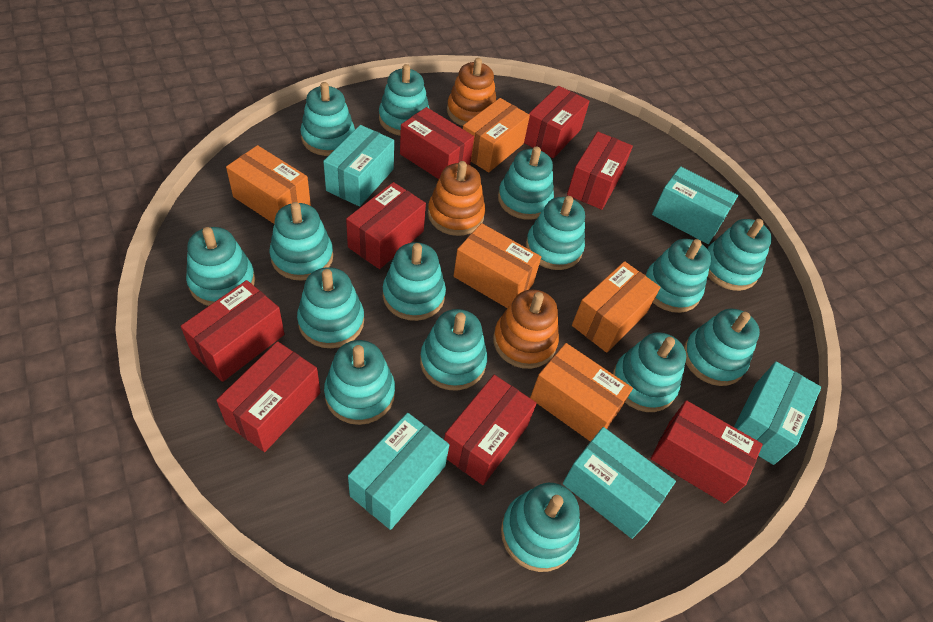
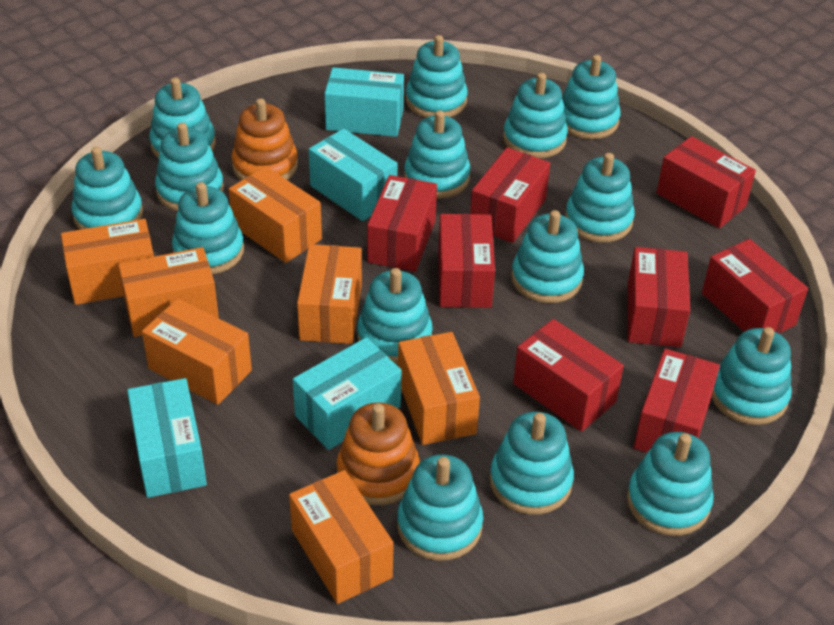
orange box: [226,145,311,224] [454,223,541,308] [463,98,530,172] [530,343,633,442] [572,261,661,353] = 5 -> [61,219,154,305] [118,247,219,337] [142,299,252,405] [229,166,322,263] [289,470,393,604] [297,244,362,344] [398,332,480,445] = 7
orange stacking toy: [428,161,485,236] [447,58,496,126] [493,289,559,369] = 3 -> [231,98,298,180] [336,402,420,505] = 2
turquoise box: [323,125,394,207] [348,413,449,530] [563,427,676,539] [652,166,738,244] [734,361,821,465] = 5 -> [127,378,207,498] [293,337,402,450] [309,129,397,221] [324,67,404,137] = 4

